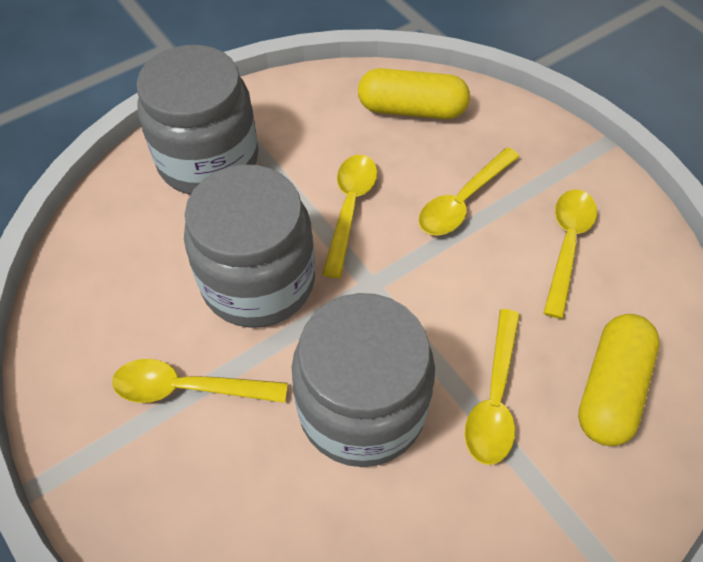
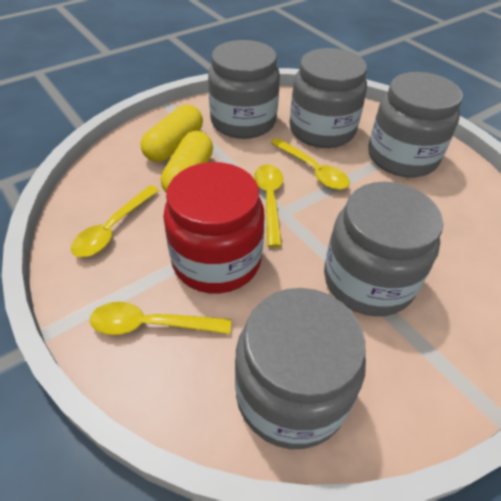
grey jar: [136,45,259,195] [184,165,315,328] [292,293,435,467] = 3 -> [208,40,280,139] [235,288,366,449] [290,48,367,148] [324,182,443,316] [369,72,463,177] = 5
red jar: none = 0 -> [163,162,265,293] = 1
yellow spoon: [112,359,288,403] [322,155,377,278] [419,147,520,236] [465,309,520,465] [544,189,597,319] = 5 -> [71,185,160,257] [90,302,231,335] [254,164,283,247] [271,138,350,190] = 4

